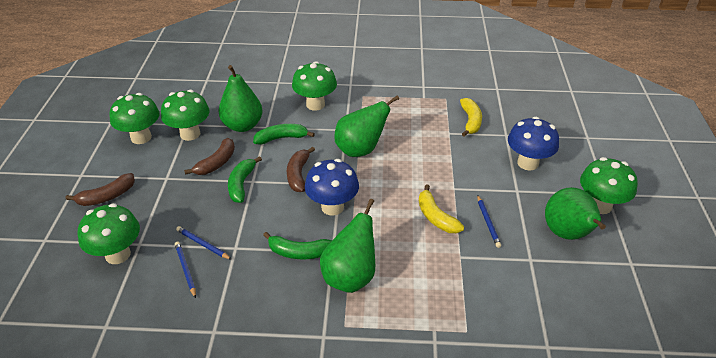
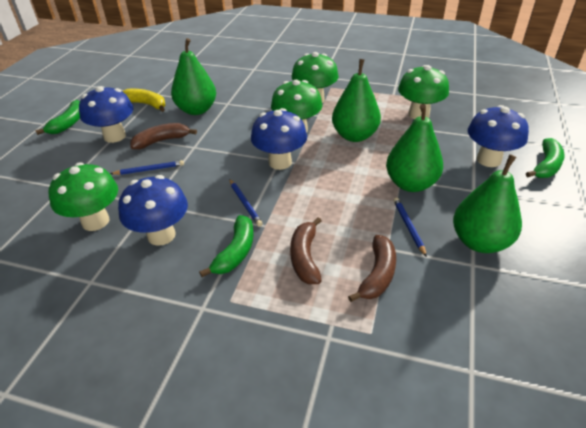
blue mushroom: [305,159,359,216] [508,117,559,170] = 2 -> [79,86,133,143] [118,175,188,246] [251,108,307,170] [468,105,529,167] = 4
green mushroom: [78,203,140,264] [109,93,160,144] [161,90,210,141] [292,61,337,111] [580,157,638,214] = 5 -> [49,162,118,231] [271,80,322,133] [292,52,339,103] [398,65,449,120] = 4
yellow banana: [419,185,464,233] [460,98,482,137] = 2 -> [122,89,166,112] = 1

